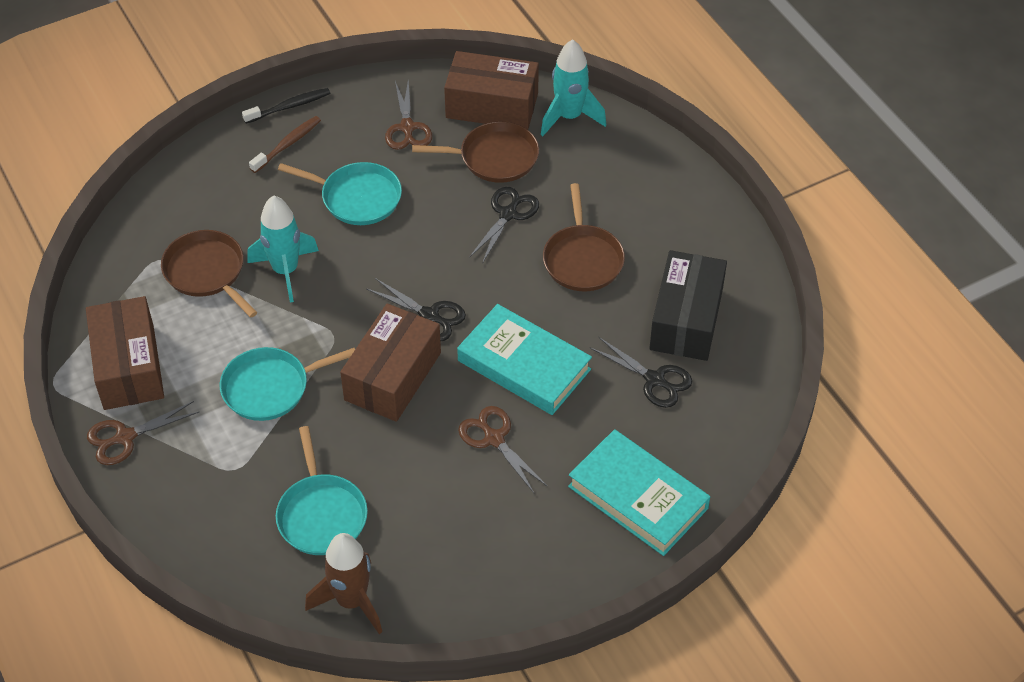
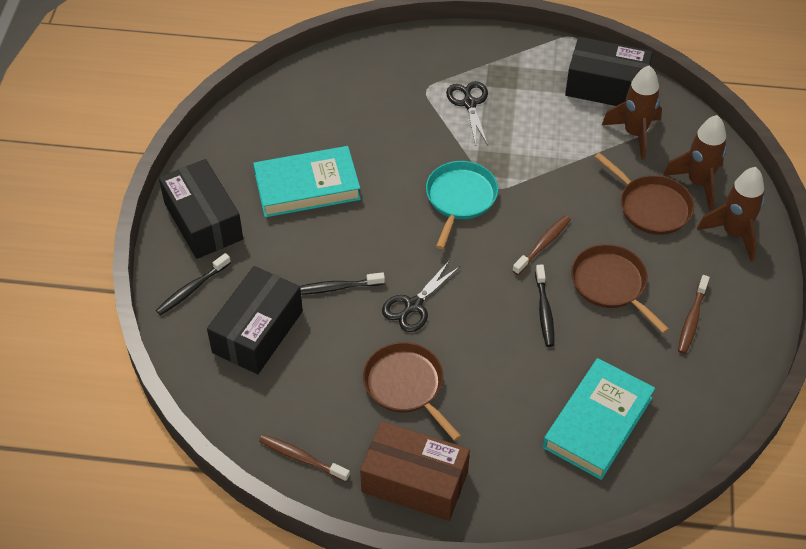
black box: [649,250,727,361] = 1 -> [159,159,243,259] [207,266,303,374] [565,37,653,106] = 3
black scissors: [366,278,466,342] [469,187,539,264] [590,337,692,408] = 3 -> [382,260,460,332] [446,81,488,146] = 2
black toothbrush: [242,88,330,124] = 1 -> [156,253,231,315] [300,272,385,295] [535,264,554,347] = 3
brown box: [86,296,164,410] [340,303,441,422] [444,51,539,130] = 3 -> [360,421,470,521] = 1
brown rocket: [305,533,382,634] = 1 -> [602,65,662,160] [663,115,727,210] [697,167,765,261] = 3
brown scissors: [87,401,199,465] [385,79,432,150] [458,406,547,493] = 3 -> none = 0
brown toothbrush: [249,116,321,173] = 1 -> [259,434,350,482] [512,215,571,275] [678,275,710,354] = 3
turquoise pan: [220,347,355,421] [276,426,368,555] [278,162,402,225] = 3 -> [426,161,498,249] = 1
turquoise rocket: [247,195,319,302] [541,39,606,136] = 2 -> none = 0

